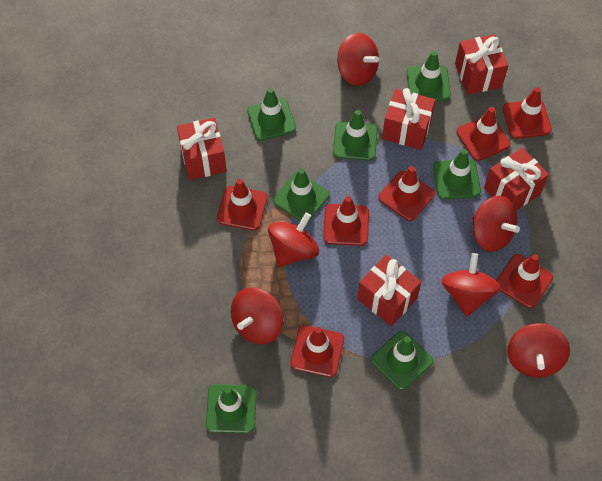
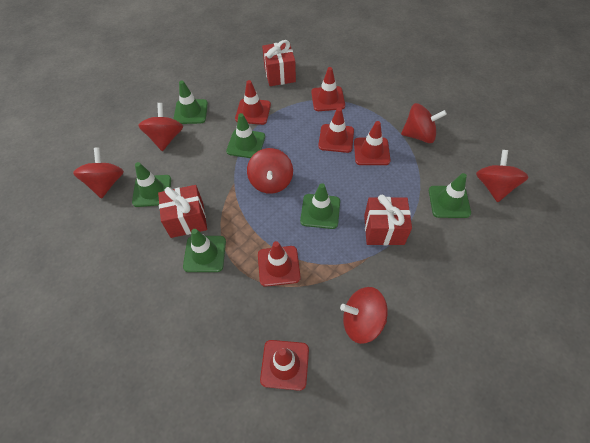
green traffic cone: [206,384,257,433] [247,88,296,141] [273,168,330,222] [333,110,378,161] [371,331,433,390] [407,51,451,101] [433,149,481,200] = 7 -> [132,162,171,207] [174,81,208,124] [183,229,226,272] [226,113,265,158] [300,183,340,229] [429,173,471,218] = 6
red gift: [177,118,227,180] [357,255,421,326] [382,88,436,150] [455,34,508,95] [484,147,549,210] = 5 -> [158,185,207,238] [262,40,296,86] [364,195,412,245] = 3
red traffic cone: [217,179,268,231] [290,325,344,377] [323,196,369,246] [378,166,435,221] [457,107,511,161] [496,254,553,308] [503,87,552,139] = 7 -> [235,80,271,125] [258,241,301,287] [260,340,309,391] [311,67,345,111] [318,107,354,153] [354,121,391,165] = 6

